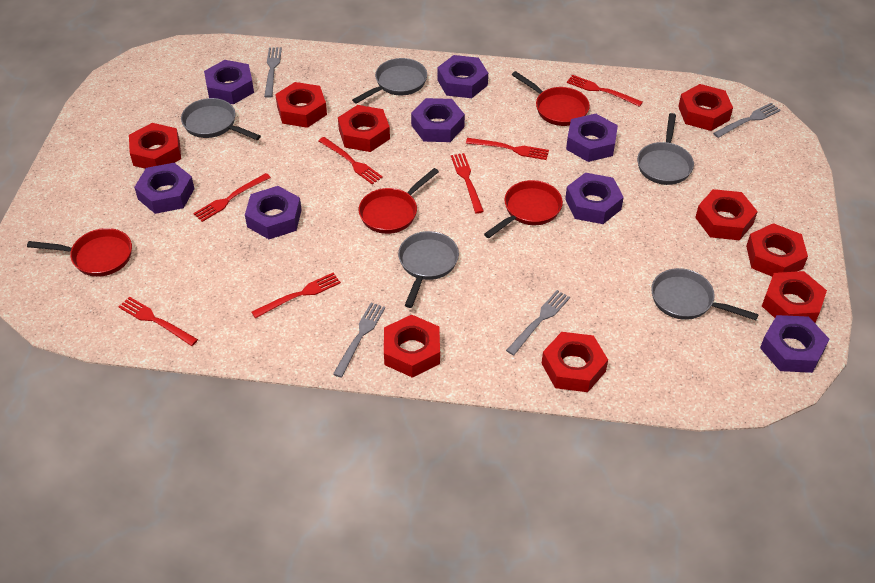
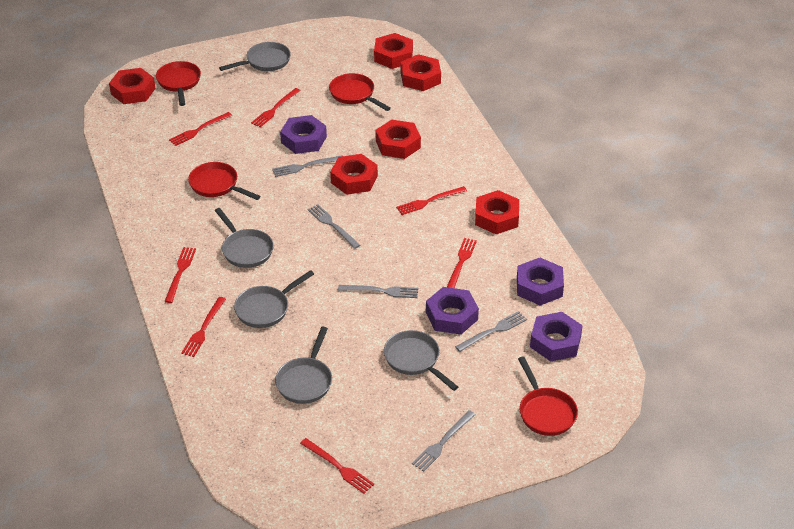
grey fork: [264,47,282,98] [333,303,385,378] [506,290,570,355] [713,103,781,138] = 4 -> [272,155,343,177] [308,204,360,249] [338,285,418,298] [412,410,475,472] [455,311,527,352] = 5
purple nut: [134,163,195,214] [204,60,254,104] [245,186,302,239] [411,98,465,142] [437,55,488,98] [565,173,624,224] [566,114,618,162] [760,315,829,373] = 8 -> [280,115,327,154] [426,287,479,335] [517,258,564,306] [530,312,583,362] = 4
red nut: [129,123,181,169] [275,82,327,128] [338,105,390,152] [384,315,440,378] [542,332,608,392] [678,84,733,131] [695,189,758,240] [746,223,808,277] [762,271,827,323] = 9 -> [109,68,156,104] [330,154,378,195] [374,33,413,69] [376,120,421,159] [401,54,441,91] [475,190,519,234] = 6

